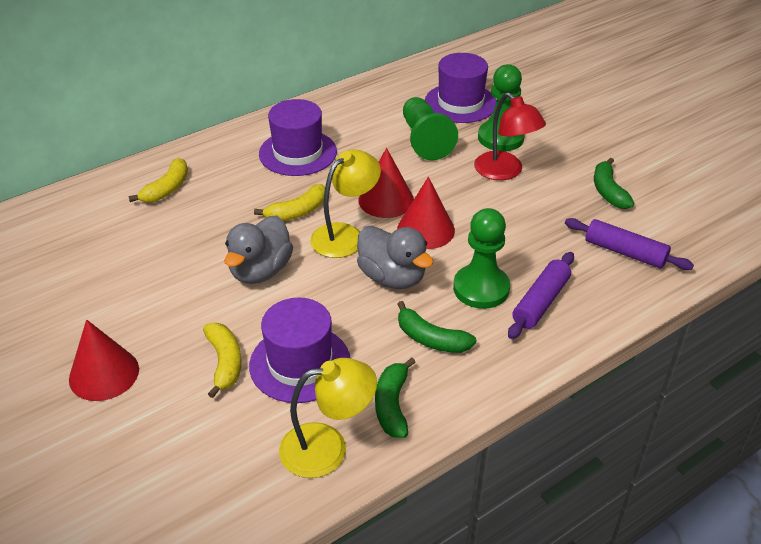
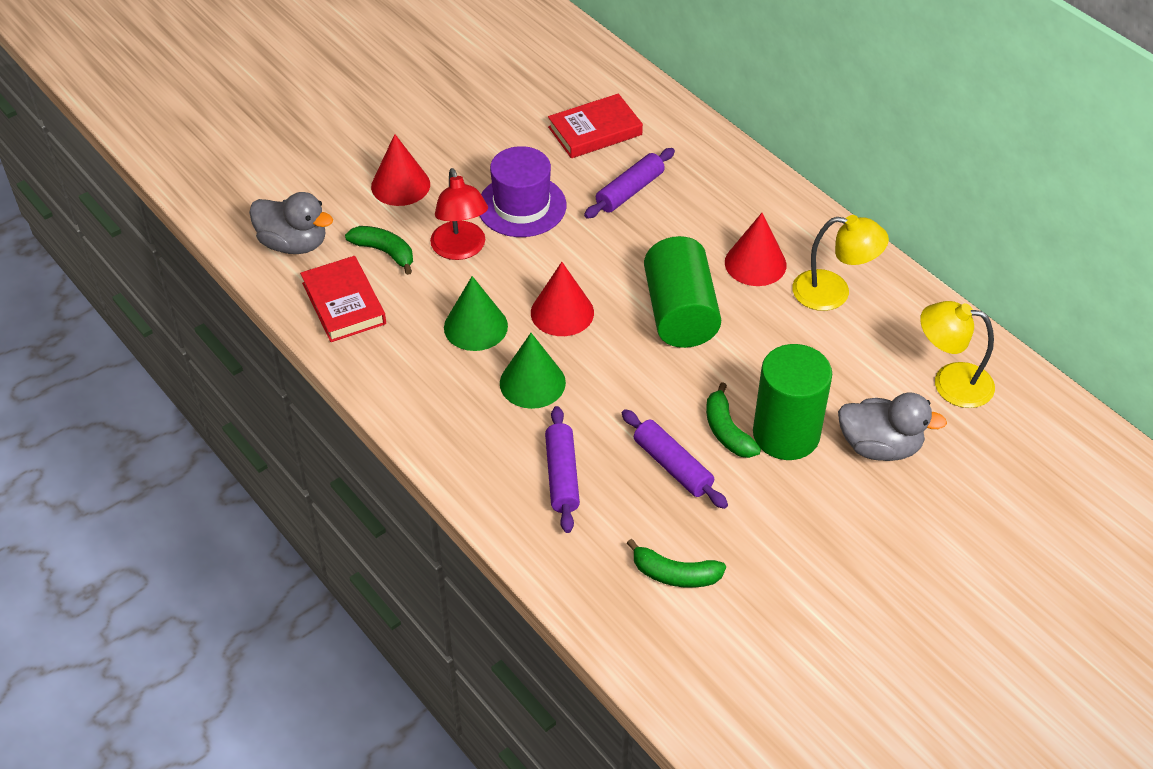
green cone: none = 0 -> [444,276,508,351] [500,333,566,409] = 2
green cylinder: none = 0 -> [644,236,721,348] [753,344,832,460] = 2
green pawn: [403,97,458,160] [453,208,510,309] [478,64,525,151] = 3 -> none = 0
purple hat: [249,298,350,403] [259,99,337,176] [425,53,497,123] = 3 -> [480,146,566,237] = 1
purple rolling pin: [508,252,574,339] [565,218,694,270] = 2 -> [545,406,580,533] [584,148,675,219] [622,409,728,509] = 3
red book: none = 0 -> [300,256,386,342] [548,94,643,158] = 2
yellow banana: [128,158,188,203] [203,323,241,398] [254,184,325,221] = 3 -> none = 0

